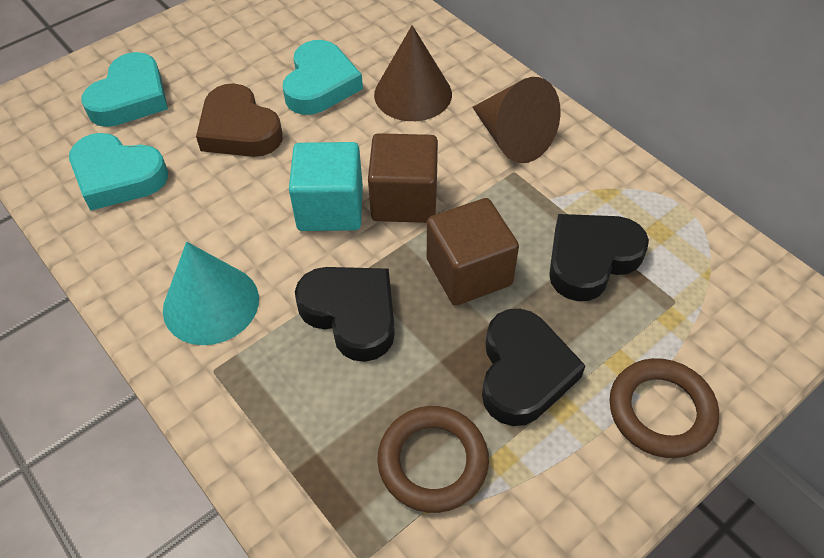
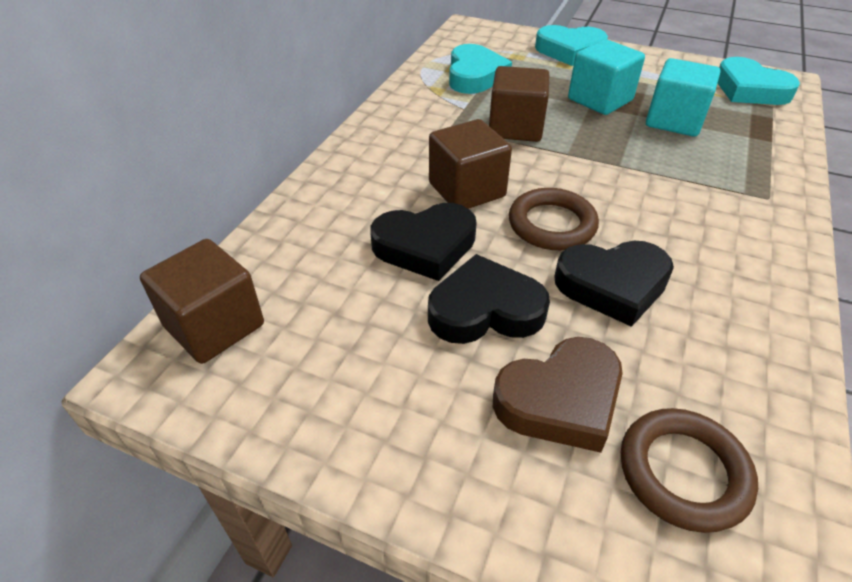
brown cone: [374,25,452,121] [472,77,560,163] = 2 -> none = 0
brown cube: [368,133,438,223] [427,198,519,306] = 2 -> [140,239,264,364] [429,119,512,209] [489,66,549,142] = 3
turquoise cone: [163,242,259,345] = 1 -> none = 0
turquoise cube: [289,142,363,231] = 1 -> [568,39,645,115] [646,58,720,136] = 2

